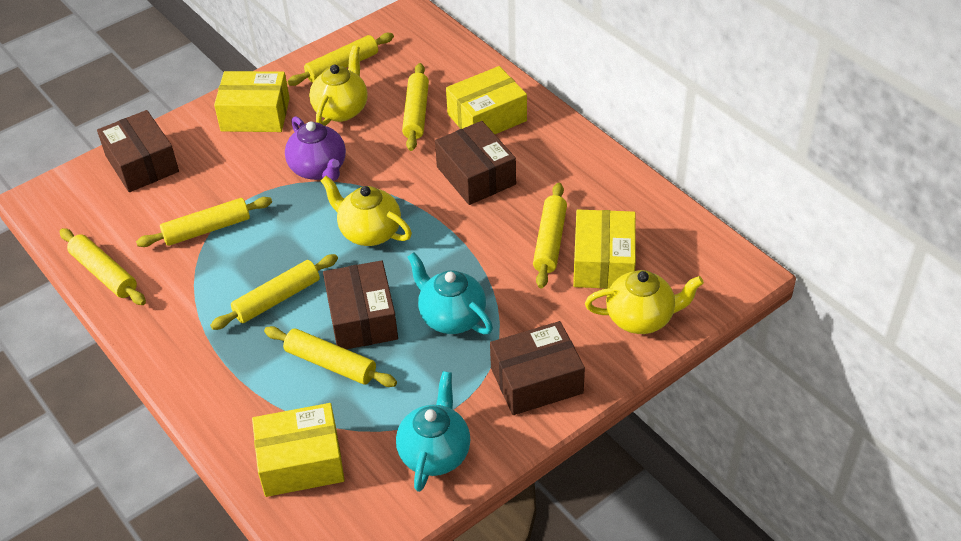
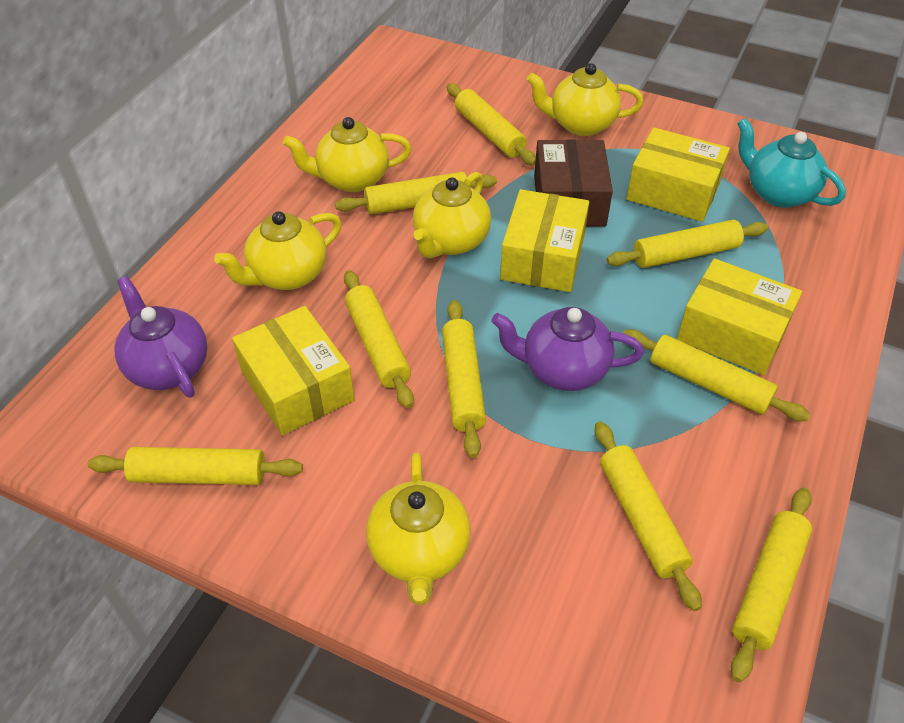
brown box: [97,110,179,192] [323,260,398,349] [435,121,516,205] [490,321,585,415] = 4 -> [534,139,613,227] = 1
purple teapot: [285,116,346,181] = 1 -> [115,276,208,398] [491,307,644,391] = 2
turquoise teapot: [396,371,471,492] [407,252,493,335] = 2 -> [737,118,846,208] = 1
yellow rolling pin: [60,228,146,305] [136,197,272,247] [210,254,338,330] [264,326,397,387] [287,33,394,86] [402,63,429,151] [533,183,567,288] = 7 -> [88,447,303,485] [335,172,497,214] [344,270,414,408] [442,300,486,458] [447,83,536,165] [595,421,702,611] [607,220,768,268] [623,330,810,421] [731,487,812,682] = 9
yellow teapot: [309,46,368,126] [321,176,412,246] [585,270,704,334] = 3 -> [214,211,341,290] [283,117,411,192] [366,452,471,605] [413,172,491,258] [527,63,644,136] = 5

